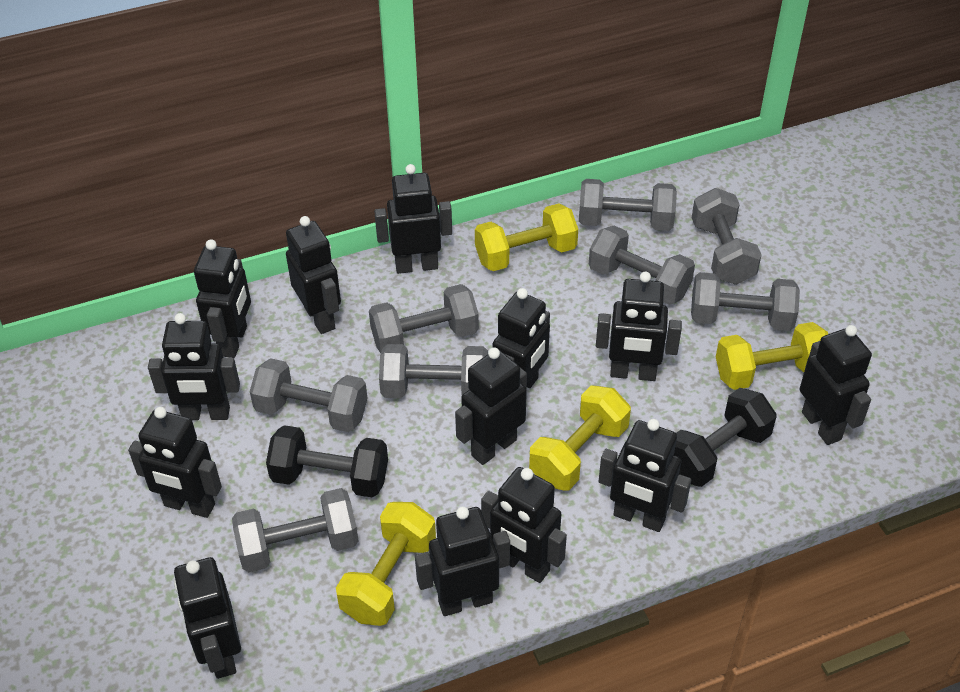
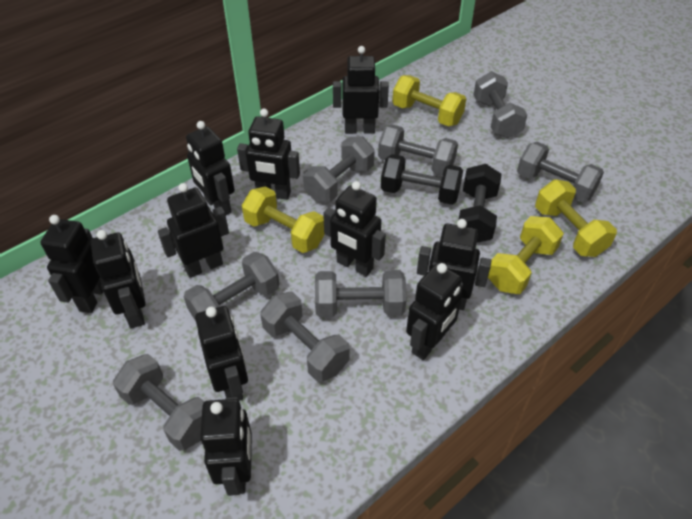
black robot: [128,407,222,518] [148,313,240,420] [174,557,241,679] [194,239,251,358] [286,216,341,334] [374,164,452,274] [415,506,510,616] [455,348,527,465] [481,467,567,583] [493,288,550,388] [596,272,682,381] [598,419,691,532] [800,325,872,445] = 13 -> [40,215,103,313] [91,230,146,328] [158,183,229,278] [186,121,235,215] [195,306,248,401] [200,397,252,496] [237,109,300,200] [323,181,386,277] [333,46,389,134] [406,263,463,360] [417,219,492,310] = 11

